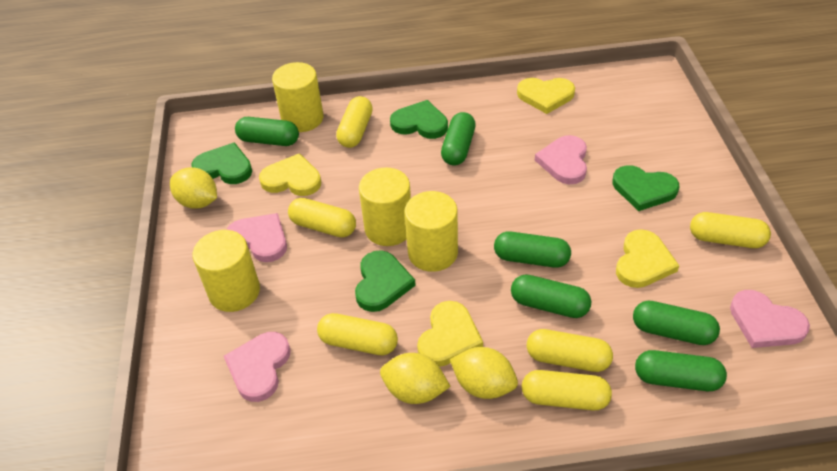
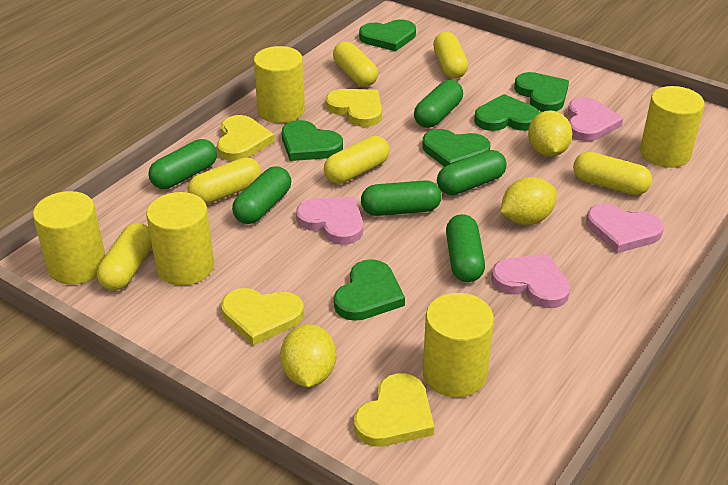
green heart: [191,142,252,184] [355,250,416,312] [390,100,448,139] [612,165,679,211] = 4 -> [282,120,343,161] [334,259,405,321] [359,20,416,52] [423,129,490,167] [474,94,540,131] [514,72,569,112] = 6
yellow cylinder: [193,230,260,312] [272,62,323,132] [359,168,411,246] [404,191,458,272] = 4 -> [33,191,105,285] [146,192,214,286] [254,46,305,123] [423,293,494,397] [640,86,705,168] = 5

